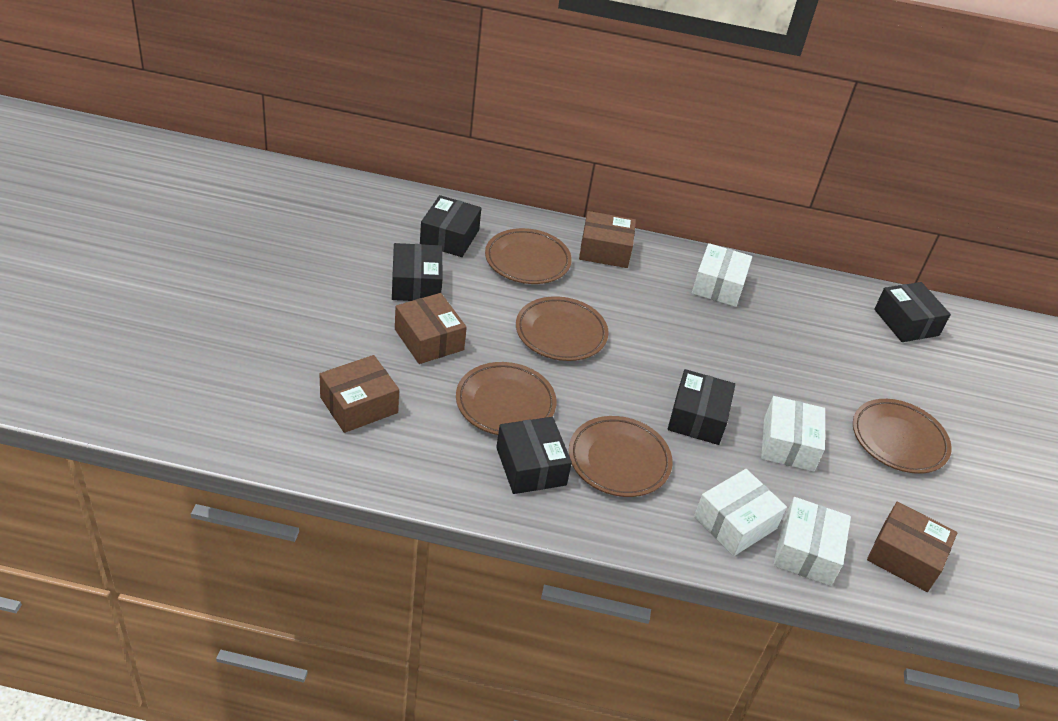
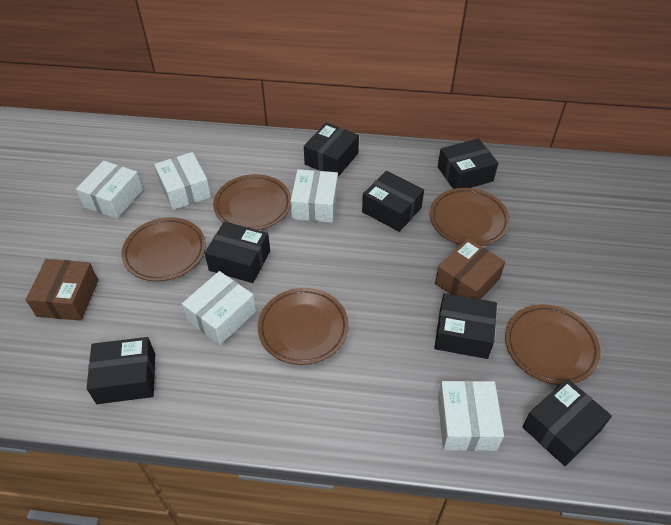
black box: [392,243,443,301] [420,195,481,257] [496,417,572,494] [668,369,735,445] [874,282,951,342] = 5 -> [87,337,155,404] [205,221,270,283] [304,122,359,177] [362,171,424,232] [434,293,497,359] [438,138,498,189] [522,378,612,466] = 7
brown box: [320,355,399,433] [395,293,467,364] [579,211,636,268] [867,502,957,592] = 4 -> [26,259,98,321] [435,238,506,299] = 2
white box: [692,243,752,307] [694,469,787,556] [761,396,825,472] [773,497,851,586] = 4 -> [76,161,143,219] [154,152,211,210] [182,271,256,345] [290,169,338,223] [438,381,504,451] = 5

